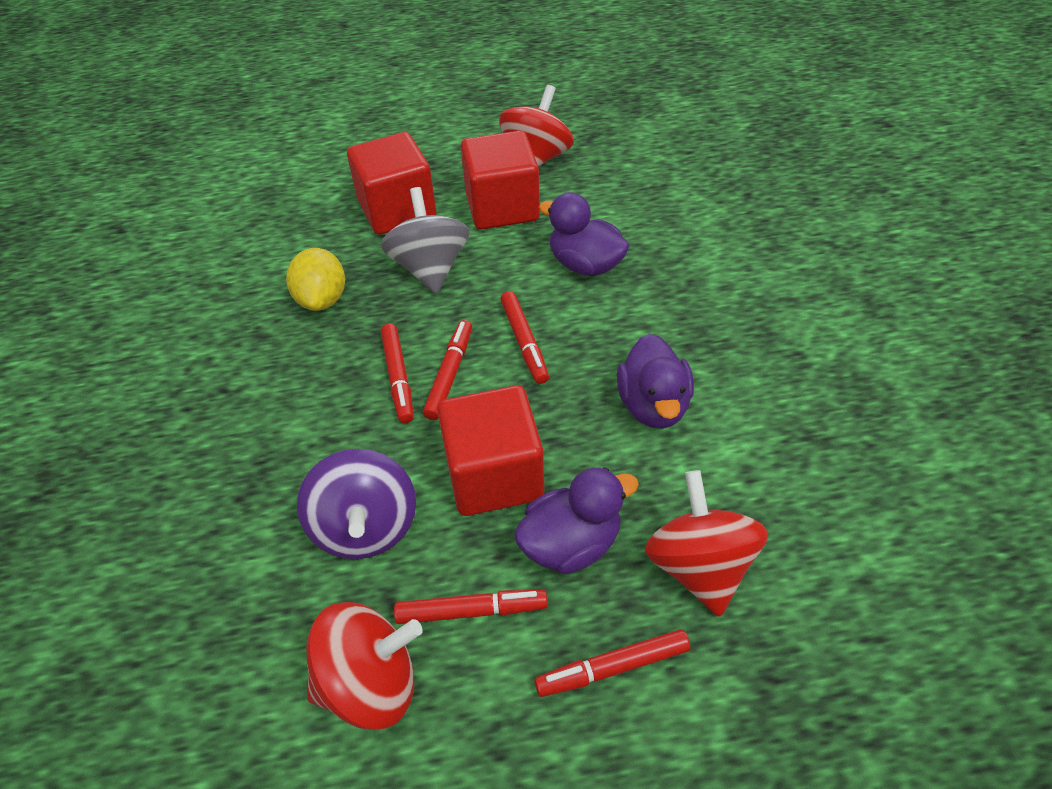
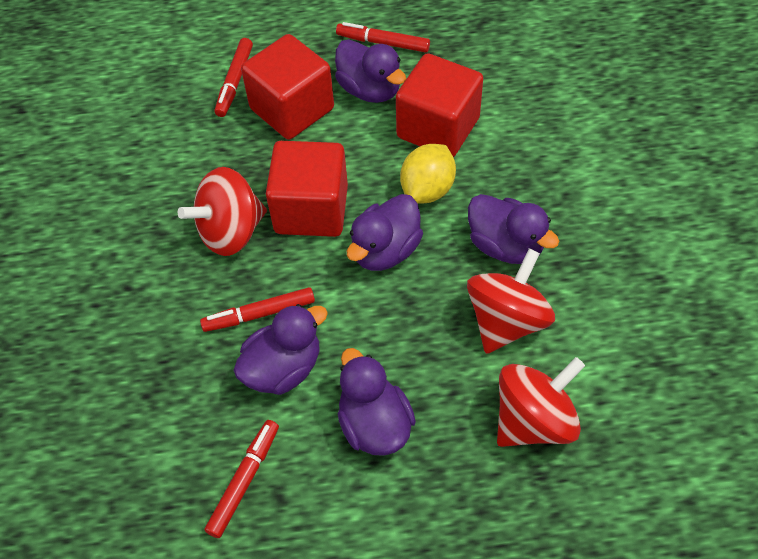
grey spinning top: [381,187,470,294] = 1 -> none = 0
purple duck: [514,467,639,574] [539,192,630,276] [617,334,694,429] = 3 -> [233,304,328,395] [335,39,406,103] [338,348,416,456] [347,194,423,271] [468,194,559,264] = 5
purple spinning top: [297,449,416,559] = 1 -> none = 0
red marker: [381,324,414,423] [394,590,548,624] [423,320,472,420] [500,291,549,384] [534,629,690,697] = 5 -> [200,287,315,332] [205,420,279,538] [214,38,253,117] [336,22,430,52] = 4

